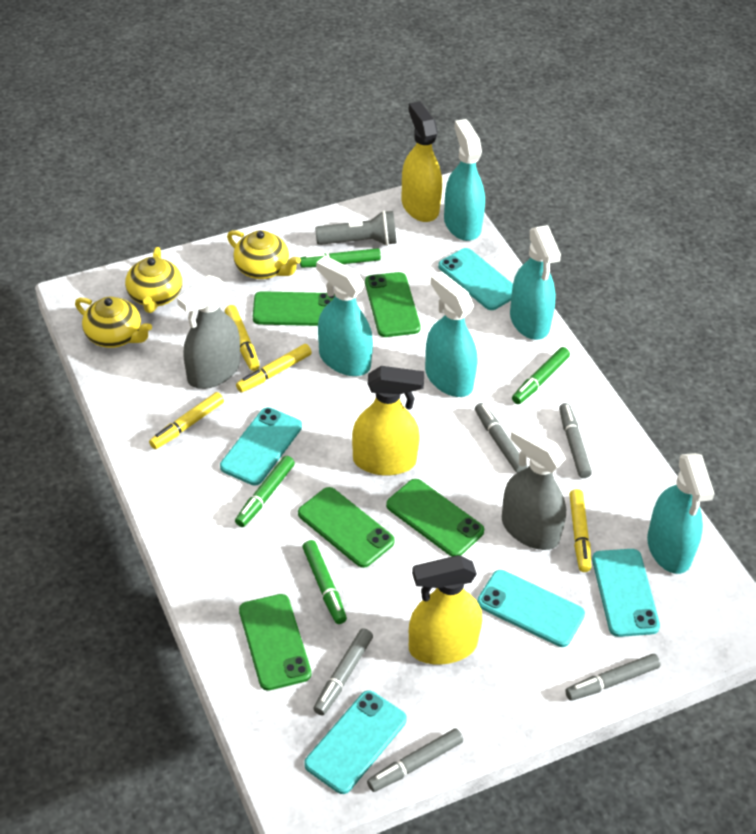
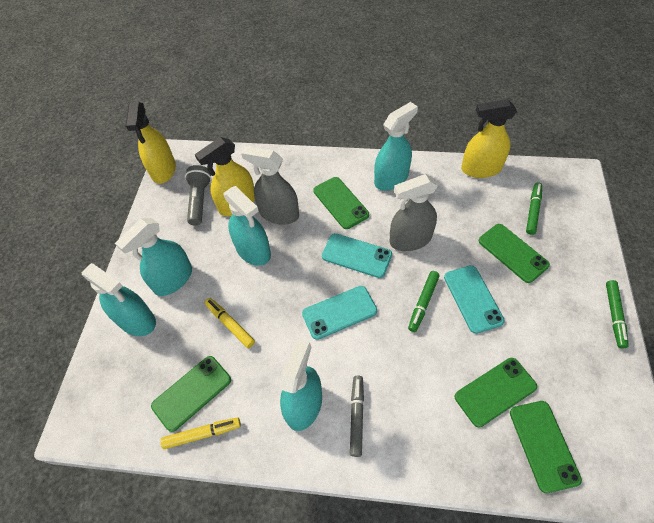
green marker: [235,456,295,527] [300,248,381,268] [302,540,347,624] [512,347,570,404] = 4 -> [408,271,440,332] [526,182,542,235] [606,280,629,348] = 3
grey marker: [314,628,373,716] [367,728,463,792] [475,403,527,473] [559,403,592,478] [565,654,661,701] = 5 -> [350,375,364,457] = 1
turquoise phone: [220,407,302,486] [304,690,407,794] [438,248,513,310] [477,570,585,647] [592,549,660,637] = 5 -> [302,286,377,340] [322,233,392,278] [444,265,505,334] = 3
yellow marker: [149,392,224,449] [225,305,260,371] [236,344,312,392] [569,489,591,572] = 4 -> [161,417,241,449] [205,298,255,348] = 2
yellow teapot: [75,297,152,348] [125,247,182,313] [227,230,301,279] = 3 -> none = 0

